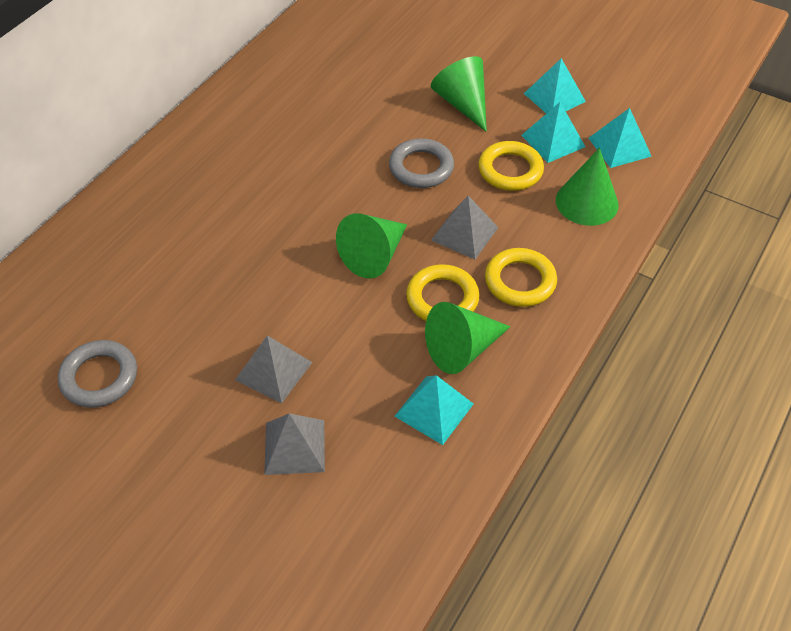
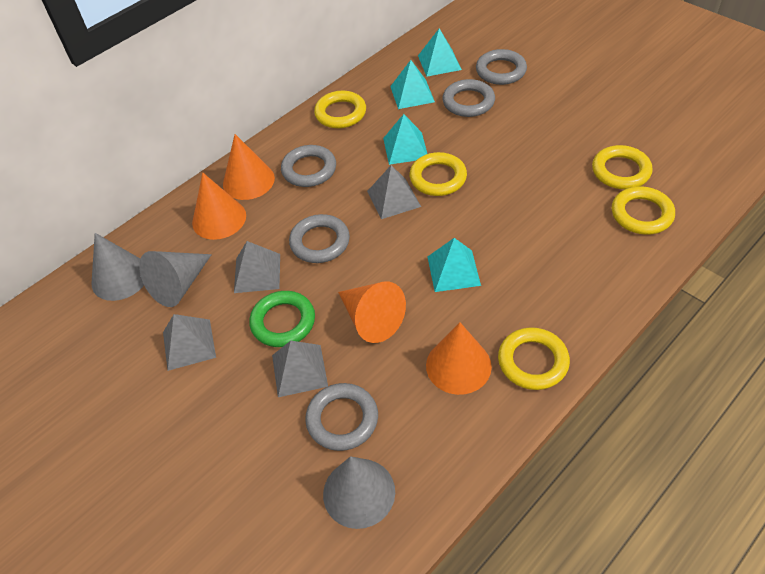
green cone: [336,213,407,278] [425,302,511,374] [431,56,487,132] [556,148,619,226] = 4 -> none = 0
green ring: none = 0 -> [249,291,315,347] = 1
grey cone: none = 0 -> [91,233,144,301] [139,251,212,307] [323,456,395,529] = 3
grey pyramid: [235,335,312,404] [264,413,325,475] [431,196,499,260] = 3 -> [163,314,216,371] [234,241,280,293] [272,341,328,397] [367,165,421,219] = 4
grey ring: [58,340,137,408] [389,138,454,188] = 2 -> [281,145,336,187] [289,214,350,263] [305,383,378,451] [442,79,495,117] [476,49,527,85] = 5
orange cone: none = 0 -> [192,172,246,240] [223,134,275,200] [338,281,406,343] [426,322,492,395] = 4
yellow ring: [406,264,479,321] [478,141,544,191] [485,248,557,307] = 3 -> [314,91,366,128] [409,152,467,196] [498,327,570,390] [592,145,653,189] [612,186,675,235] = 5

